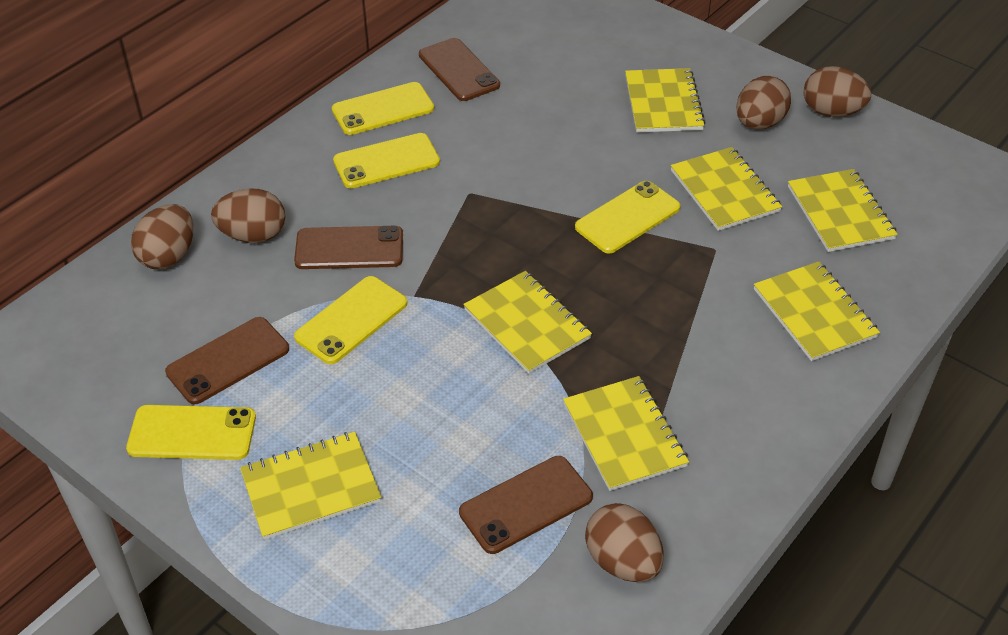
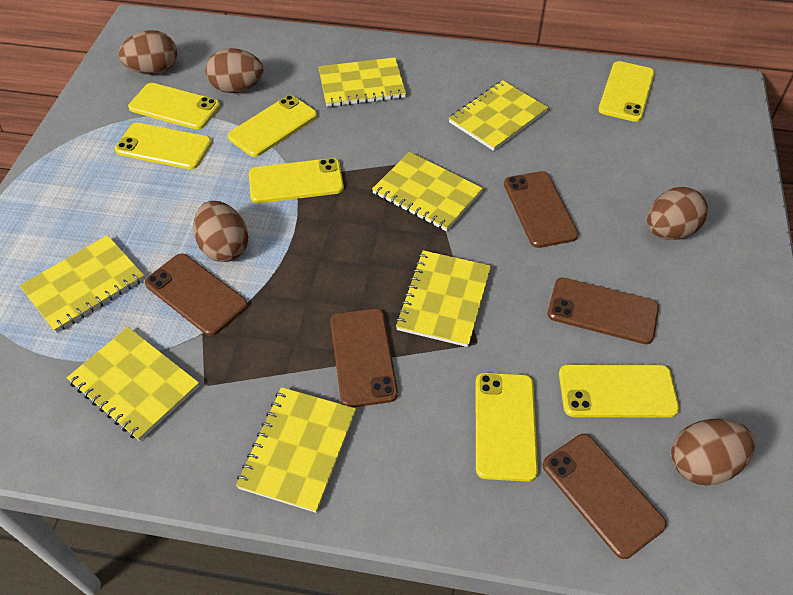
brown phone: [165,317,289,404] [294,226,403,269] [419,38,500,101] [459,456,593,554] = 4 -> [145,254,248,336] [330,309,398,407] [504,171,579,248] [543,434,667,559] [548,278,659,344] = 5
yellow phone: [126,405,256,460] [294,276,407,364] [332,82,434,135] [333,133,440,188] [575,181,681,254] = 5 -> [115,123,212,170] [128,83,220,130] [228,95,317,157] [249,158,344,203] [476,373,538,482] [559,364,679,417] [598,61,655,122] = 7

